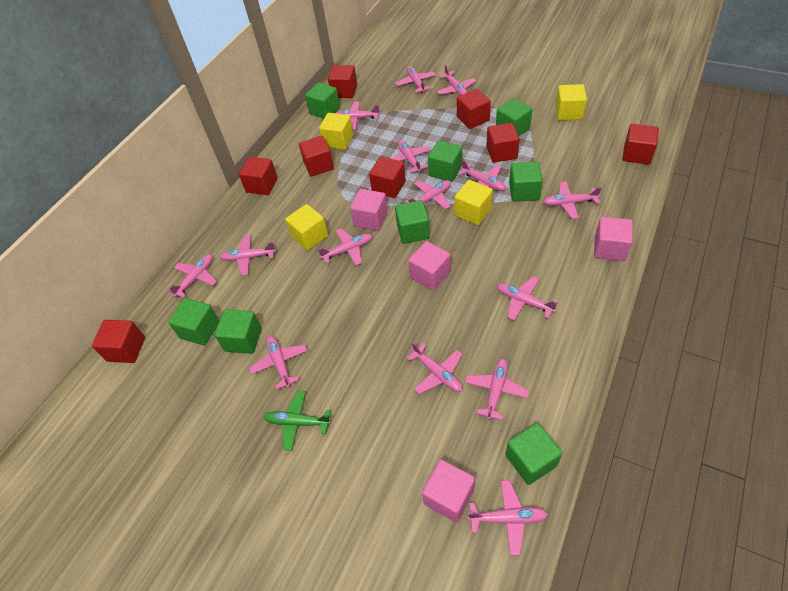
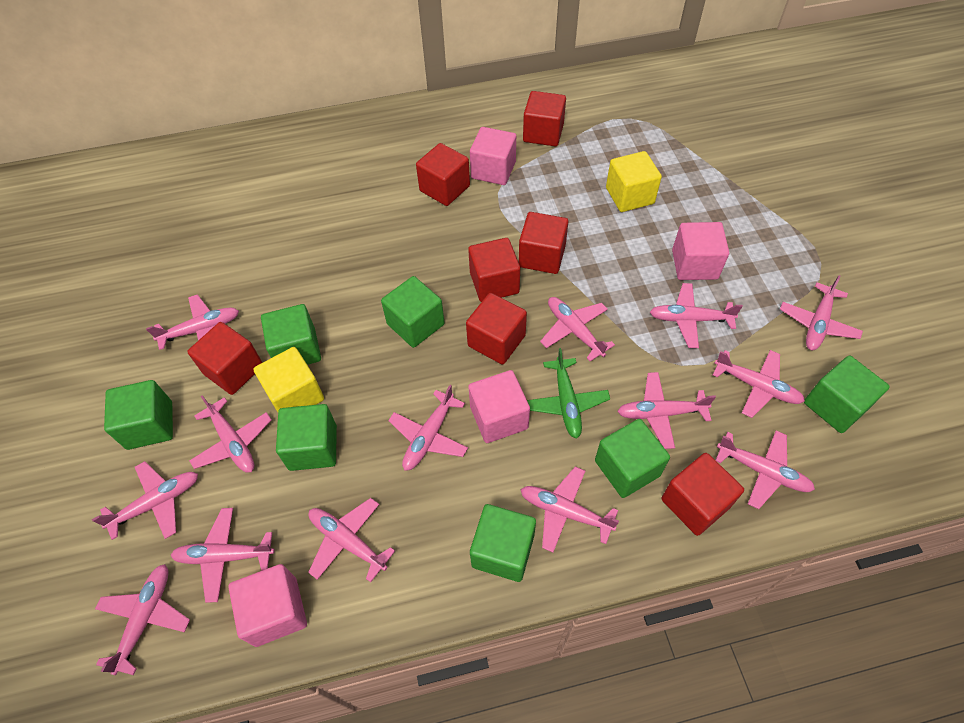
green cube: [168,298,220,346] [215,309,262,354] [305,82,340,119] [395,200,430,244] [428,141,462,182] [496,98,532,136] [505,423,562,485] [509,162,543,202] = 8 -> [104,380,173,450] [261,304,321,365] [276,404,337,471] [381,276,445,348] [470,504,536,582] [595,419,670,498] [804,356,890,433] = 7
pink plane: [168,254,217,298] [220,235,276,275] [249,336,307,390] [318,228,372,266] [336,101,380,130] [390,140,431,173] [396,66,436,93] [405,180,451,209] [406,342,463,394] [436,65,476,95] [458,159,506,191] [465,358,529,420] [468,480,548,556] [497,277,558,320] [543,182,602,219] = 15 -> [92,461,198,540] [95,564,190,675] [146,294,239,350] [171,508,275,603] [189,395,271,473] [308,498,395,582] [388,385,468,471] [520,467,619,552] [540,297,615,361] [617,372,716,449] [650,283,743,348] [713,350,805,418] [716,430,815,509] [780,275,863,350] = 14
red cube: [92,320,145,363] [239,157,278,195] [299,136,334,177] [328,65,357,98] [369,157,406,198] [457,89,491,129] [486,123,520,163] [622,124,659,165] = 8 -> [187,322,263,395] [416,143,470,206] [466,293,527,365] [468,238,520,302] [519,212,568,274] [523,91,566,146] [661,453,744,536] = 7
yellow cube: [285,204,328,250] [319,113,353,150] [454,180,493,225] [555,84,587,121] = 4 -> [253,347,324,412] [606,151,662,212] = 2

